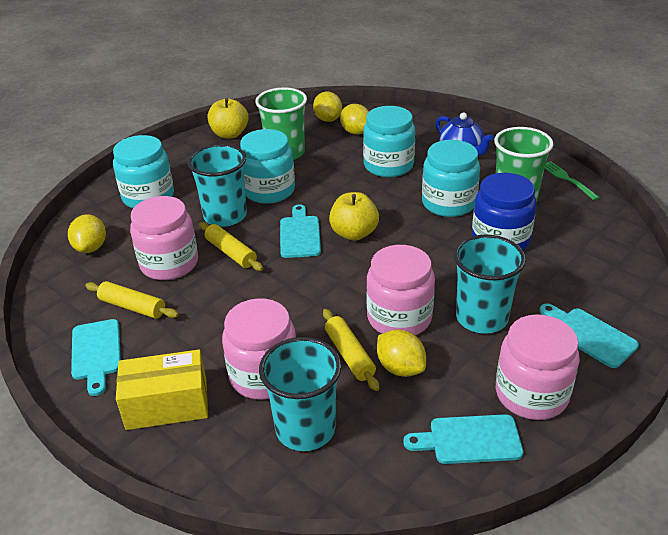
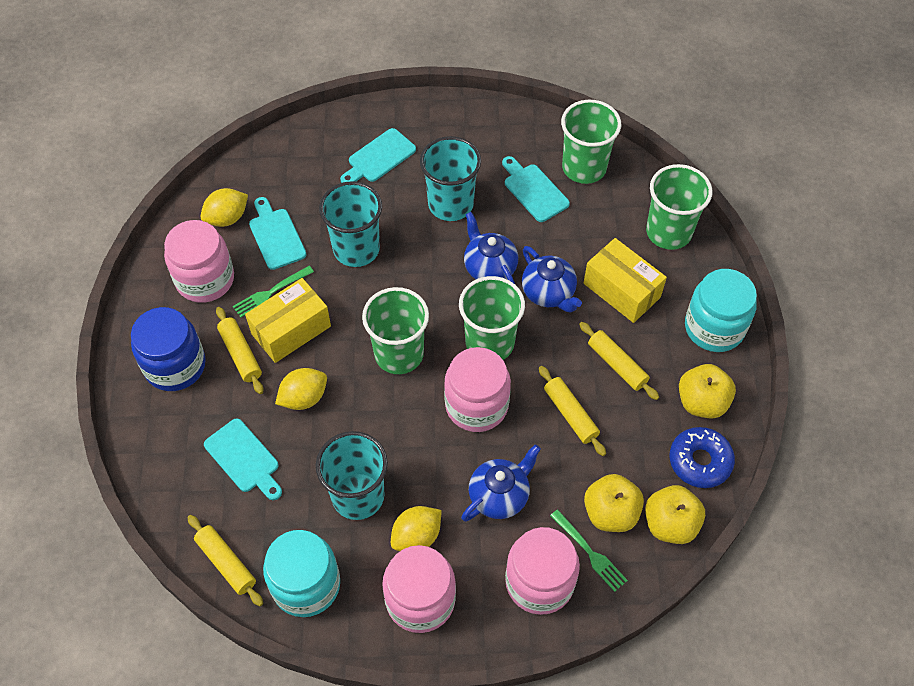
blue donut: none = 0 -> [670,427,735,488] = 1
blue teapot: [436,112,494,156] = 1 -> [461,444,541,522] [464,212,518,284] [522,246,582,313] = 3
green cup: [255,87,307,160] [494,127,554,202] = 2 -> [362,287,429,374] [459,276,525,360] [561,100,621,184] [646,164,713,250] = 4
green fork: [544,161,600,200] = 1 -> [233,266,314,318] [550,509,628,592] = 2
turquoise jar: [113,135,174,208] [240,129,295,204] [363,106,415,177] [422,140,480,217] = 4 -> [263,530,340,617] [685,269,757,352] = 2
yellow apple: [207,98,249,139] [329,192,379,241] = 2 -> [584,474,644,532] [645,485,705,544] [679,364,736,419] = 3
yellow box: [116,350,208,430] = 1 -> [245,278,331,363] [584,238,667,323] = 2
yellow lemon: [68,214,106,253] [313,91,342,122] [340,104,369,135] [377,329,426,377] = 4 -> [200,188,248,227] [275,368,327,410] [391,506,442,551] = 3
yellow rolling pin: [85,281,179,319] [199,222,263,271] [323,309,379,391] = 3 -> [187,515,263,606] [216,307,263,394] [539,366,606,456] [579,322,659,400] = 4

